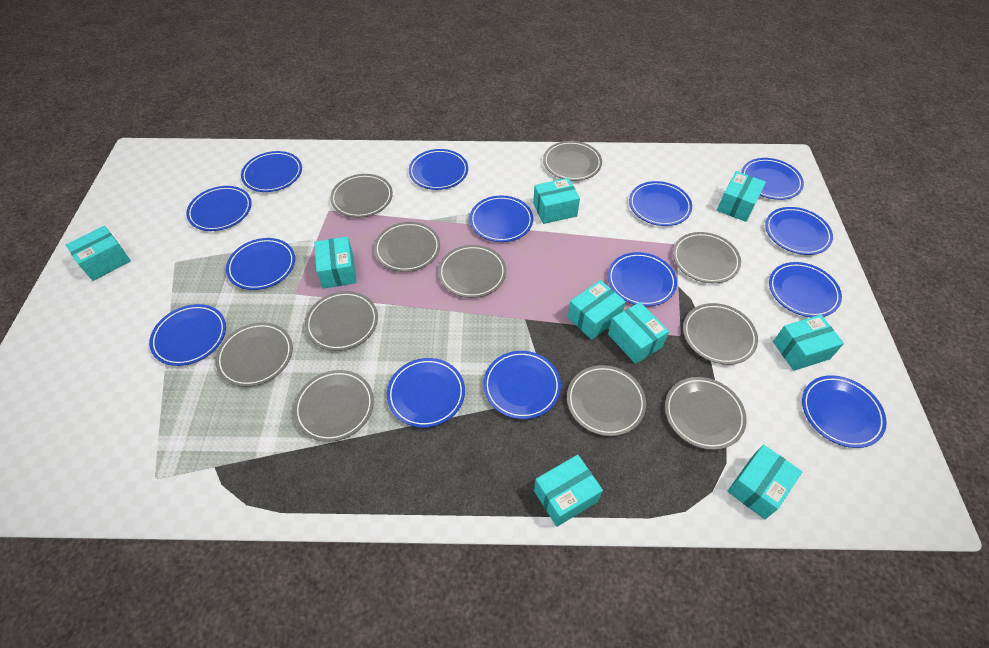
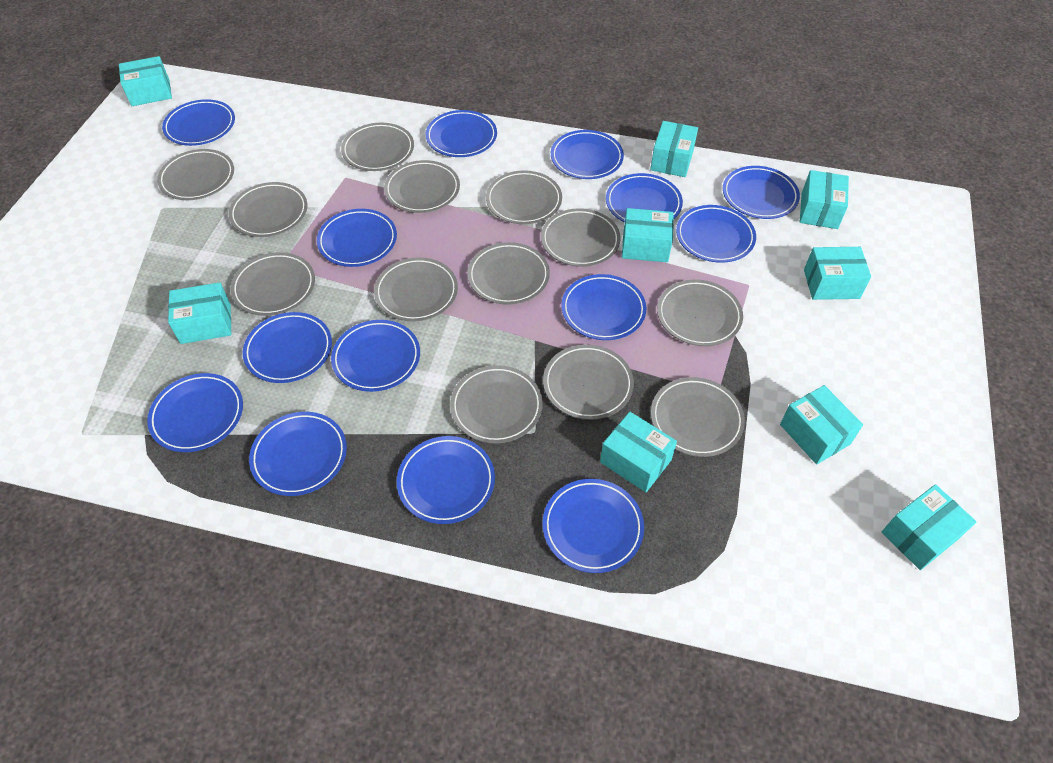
grey plate: [215,322,293,387] [293,370,374,442] [305,291,378,351] [330,174,393,218] [374,222,440,272] [438,245,506,298] [543,141,602,181] [567,365,646,436] [665,377,747,450] [673,232,741,283] [683,303,758,365] = 11 -> [157,149,234,200] [229,182,307,237] [230,252,315,316] [341,123,414,171] [374,257,458,322] [384,160,460,213] [450,365,543,443] [467,242,550,305] [486,170,562,224] [541,208,620,267] [543,344,634,420] [651,377,745,457] [657,279,743,346] = 13

